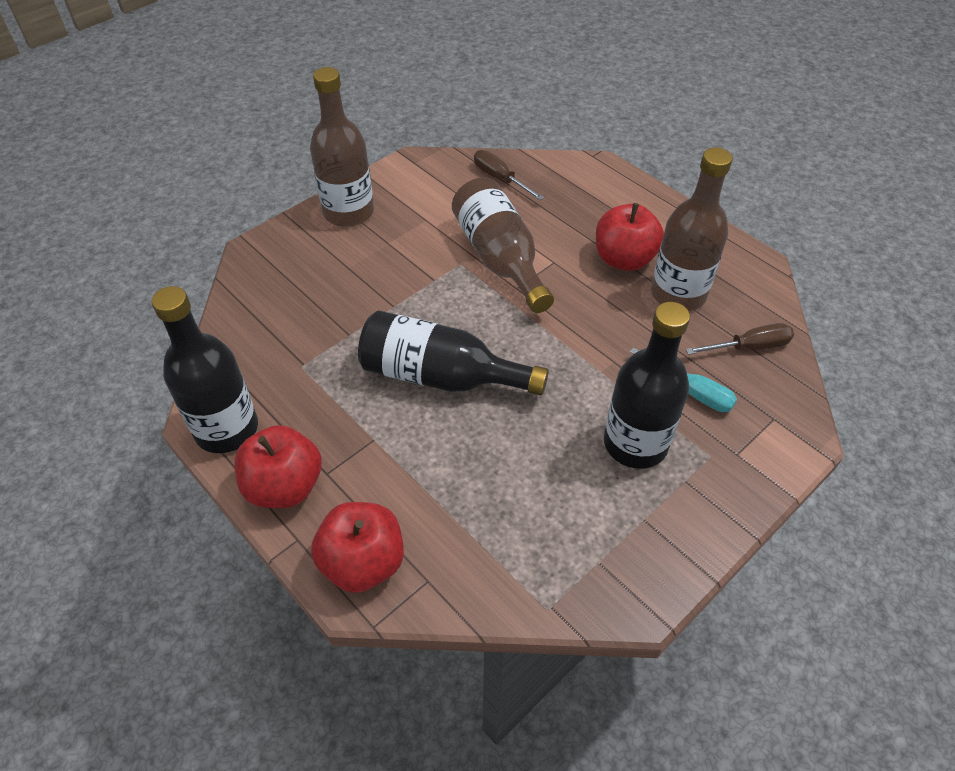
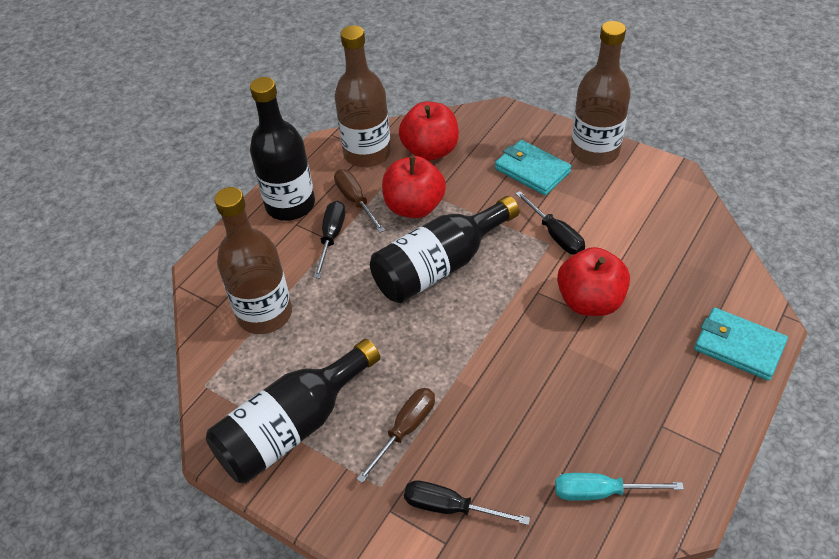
black screwdriver: none = 0 -> [314,201,345,278] [404,480,530,525] [515,191,585,255] = 3
turquoise wallet: none = 0 -> [495,140,572,195] [694,307,788,381] = 2

